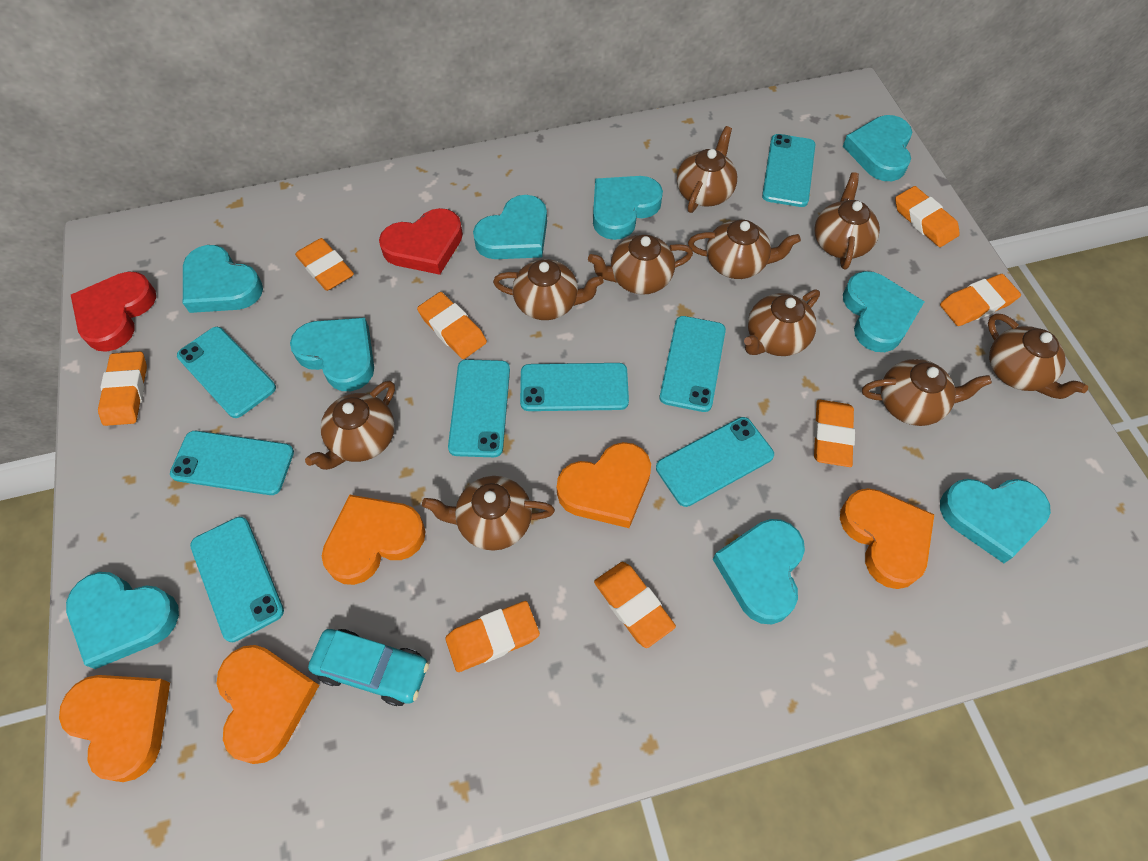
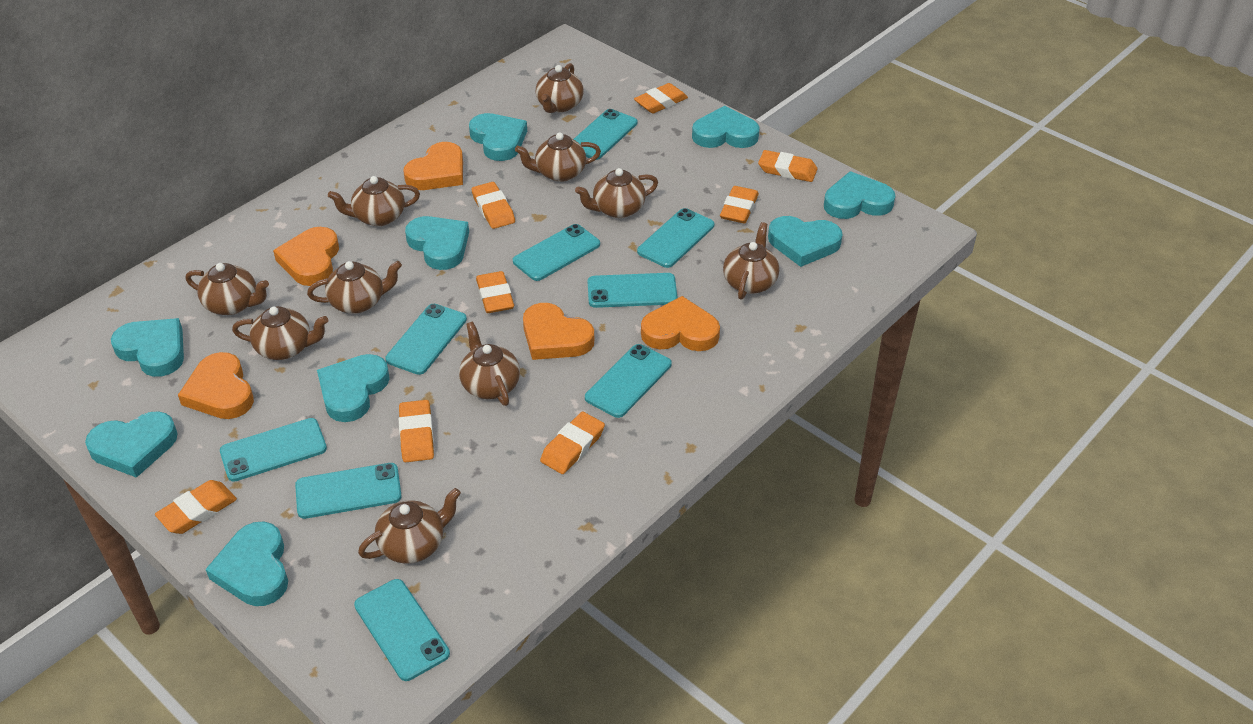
red heart: [71,272,156,352] [379,208,463,275] = 2 -> none = 0
turquoise car: [308,629,429,706] = 1 -> none = 0
turquoise phone: [170,431,294,495] [177,327,276,418] [190,517,284,642] [448,359,510,457] [520,363,629,411] [656,417,774,507] [660,316,726,412] [762,134,815,207] = 8 -> [220,418,327,482] [295,463,402,519] [354,579,450,681] [385,304,467,375] [513,224,600,281] [574,109,637,160] [585,344,672,418] [587,273,678,308] [637,208,714,268] = 9

